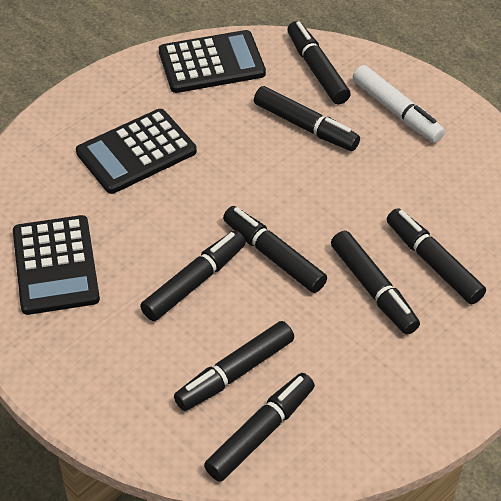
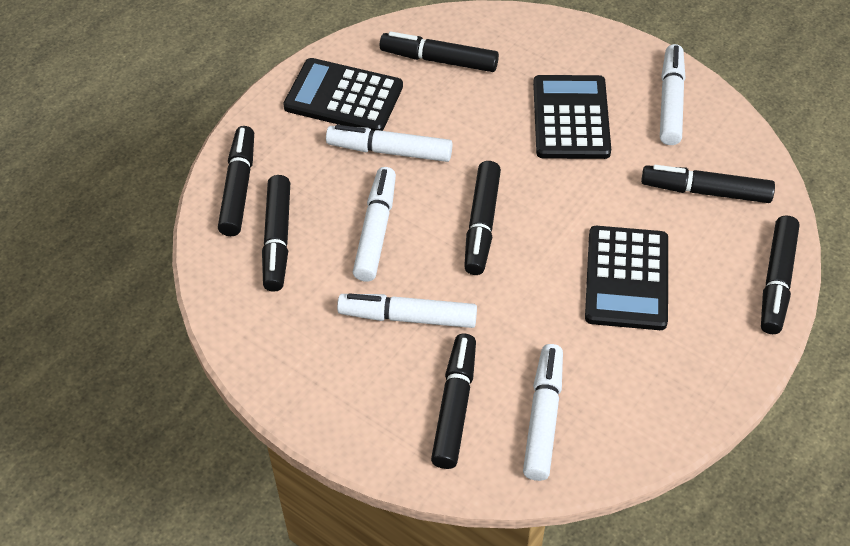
black marker: [140,231,246,321] [174,321,294,411] [204,373,315,482] [223,206,327,293] [254,86,360,151] [287,21,351,104] [331,231,420,335] [387,208,486,304] = 8 -> [218,126,254,236] [262,175,290,292] [380,31,499,72] [431,334,476,469] [464,161,501,275] [641,165,775,203] [761,216,800,334] = 7
white marker: [353,65,445,143] = 1 -> [326,125,452,162] [337,293,477,328] [353,167,396,282] [523,344,563,481] [660,44,686,145] = 5

